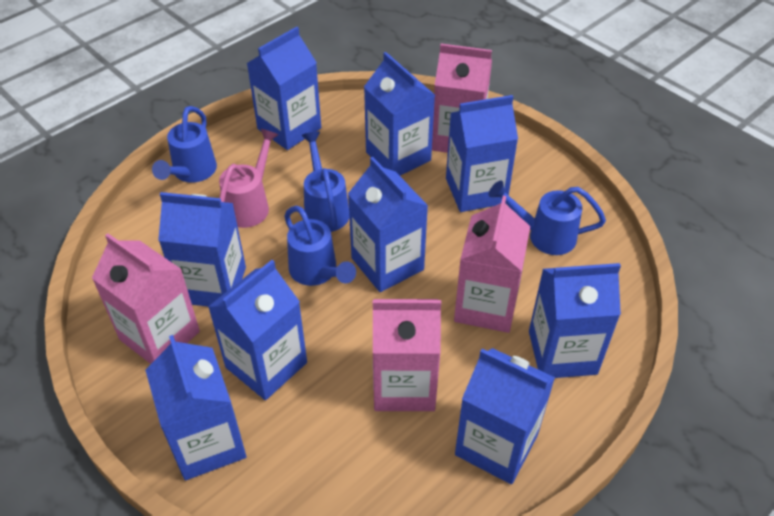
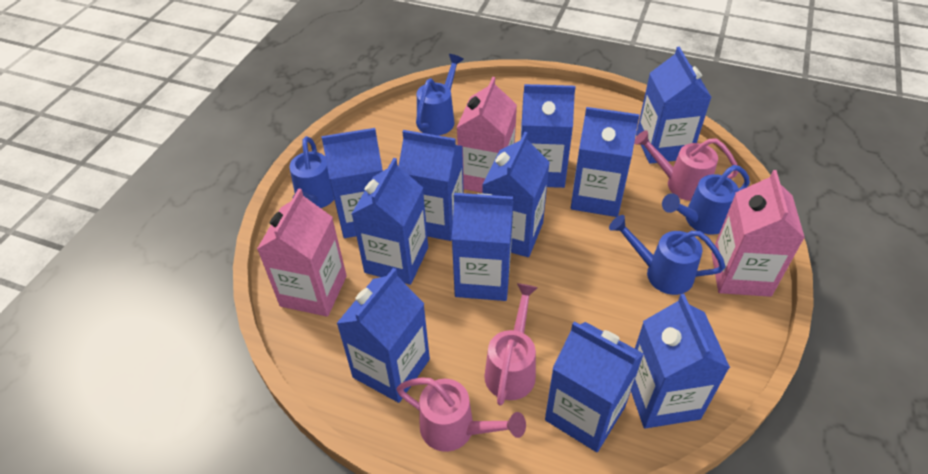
blue carton: [145,335,246,480] [158,192,246,307] [208,260,307,400] [247,27,321,150] [348,157,428,292] [364,52,435,176] [446,95,518,212] [455,348,555,484] [529,263,621,378] = 9 -> [321,128,383,238] [336,268,430,403] [352,158,428,285] [399,130,464,241] [452,193,513,301] [482,132,550,257] [520,84,575,188] [545,321,644,452] [571,107,640,217] [631,294,730,429] [636,47,712,164] = 11
pink carton: [92,233,200,364] [373,299,441,411] [432,44,492,153] [454,196,530,333] = 4 -> [257,188,347,317] [457,77,517,193] [712,170,805,297] = 3
pink watering can: [219,129,279,228] = 1 -> [396,377,526,452] [484,283,538,406] [634,130,739,201] = 3

